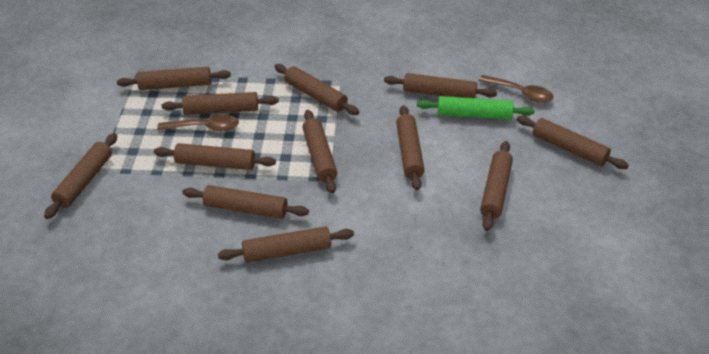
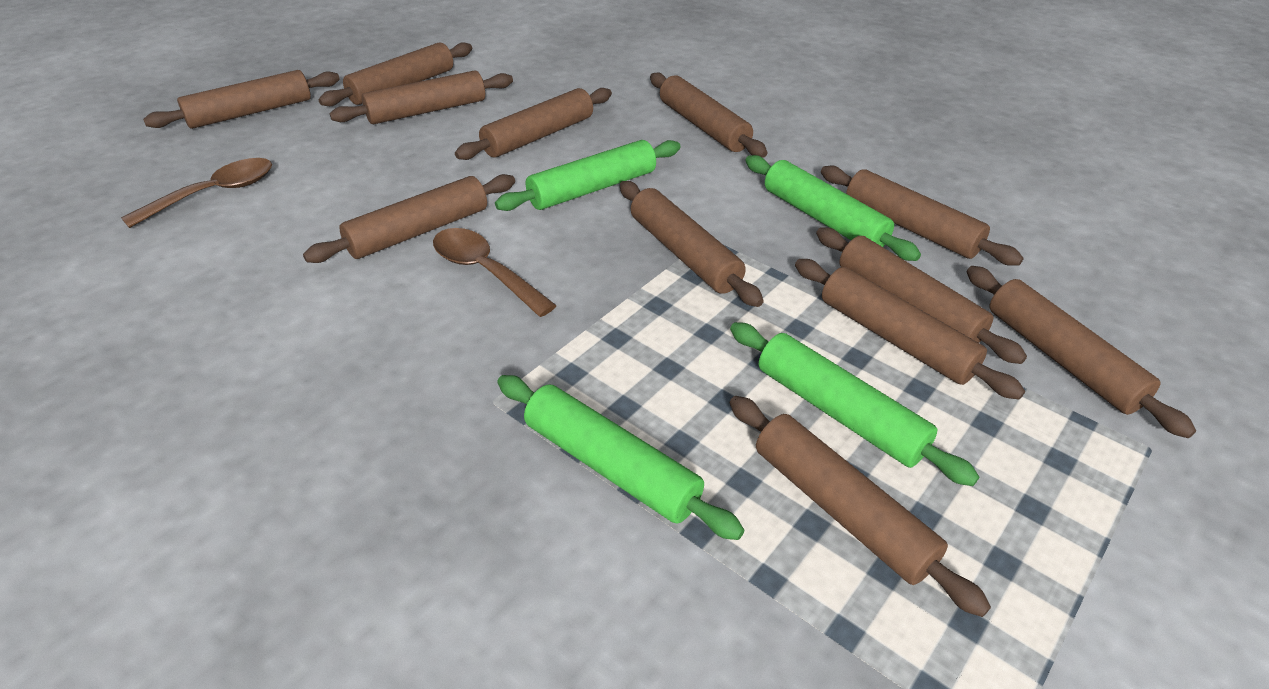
green rolling pin: [417,96,534,120] = 1 -> [495,140,681,211] [497,375,744,540] [730,322,979,486] [746,155,921,261] = 4

